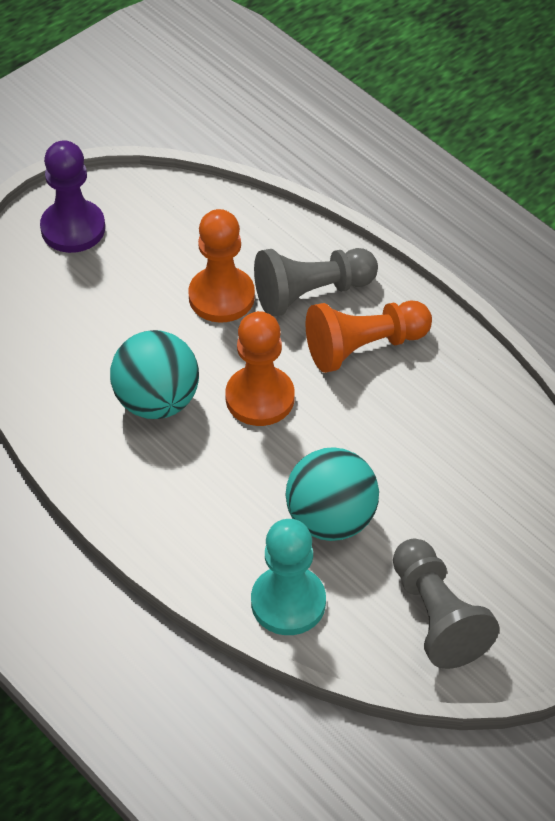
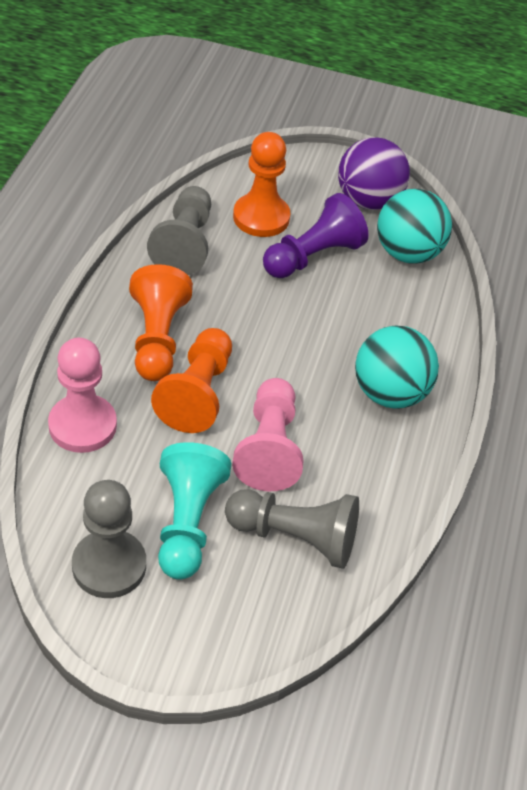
grey pawn: [254,248,378,317] [393,539,499,669] = 2 -> [72,480,146,598] [147,186,211,275] [225,489,359,569] = 3
pink pawn: none = 0 -> [48,337,117,453] [232,378,304,491] = 2
purple ball: none = 0 -> [338,137,410,210] = 1

